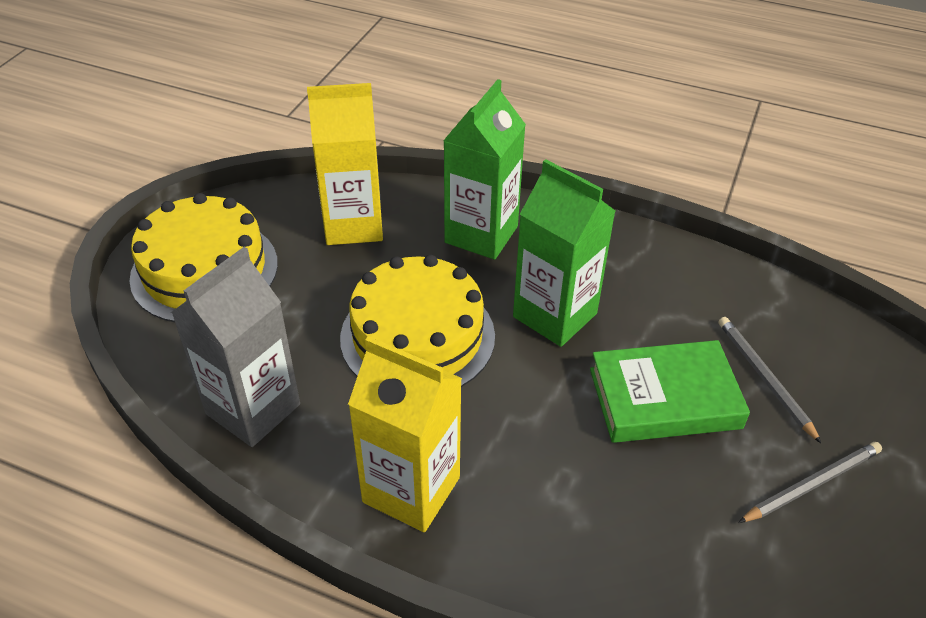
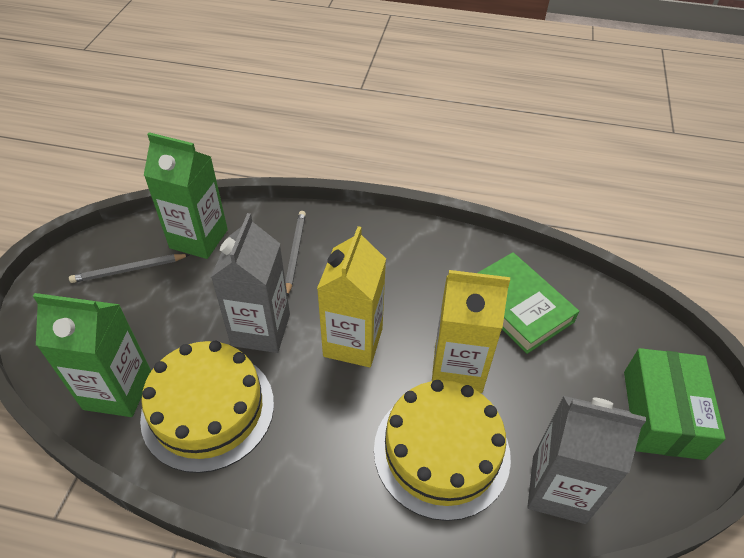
green box: none = 0 -> [624,348,726,460] = 1
grey carton: [171,247,300,447] = 1 -> [211,213,290,353] [527,396,646,524] = 2

